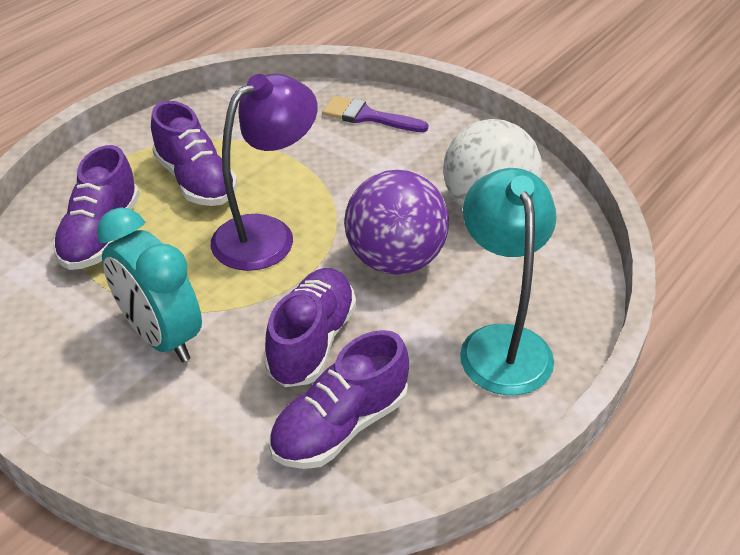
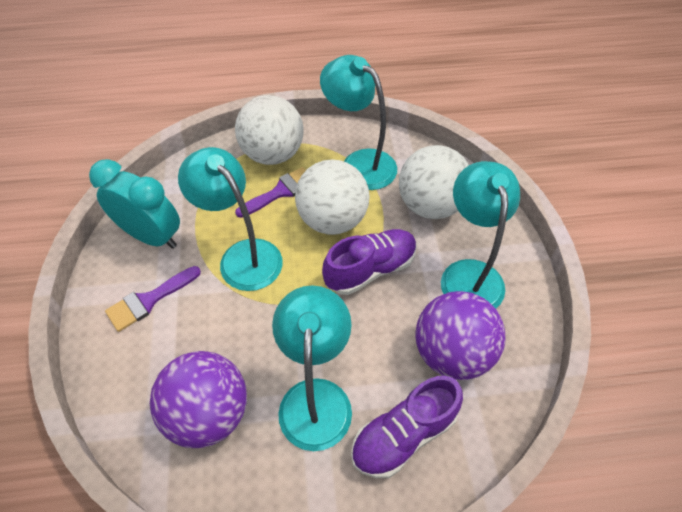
purple ball: [344,170,449,275] = 1 -> [150,351,247,448] [416,291,506,380] = 2
purple brush: [322,96,428,132] = 1 -> [105,266,201,332] [235,167,306,218] = 2
purple lamp: [211,74,318,271] = 1 -> none = 0
purple shoe: [52,145,140,270] [151,101,237,206] [264,268,356,387] [269,330,409,469] = 4 -> [322,229,417,295] [351,376,463,478] = 2
turquoise lamp: [460,168,557,395] = 1 -> [178,147,283,291] [272,285,352,451] [320,55,397,190] [441,161,520,309] = 4
white ball: [443,119,542,208] = 1 -> [235,95,303,165] [295,159,370,235] [399,145,469,219] = 3

